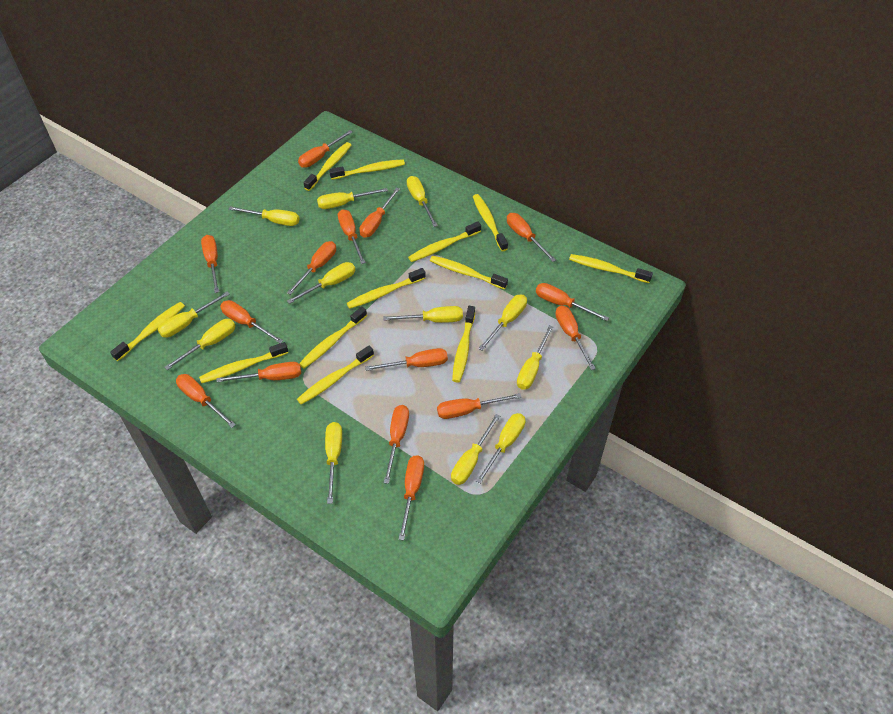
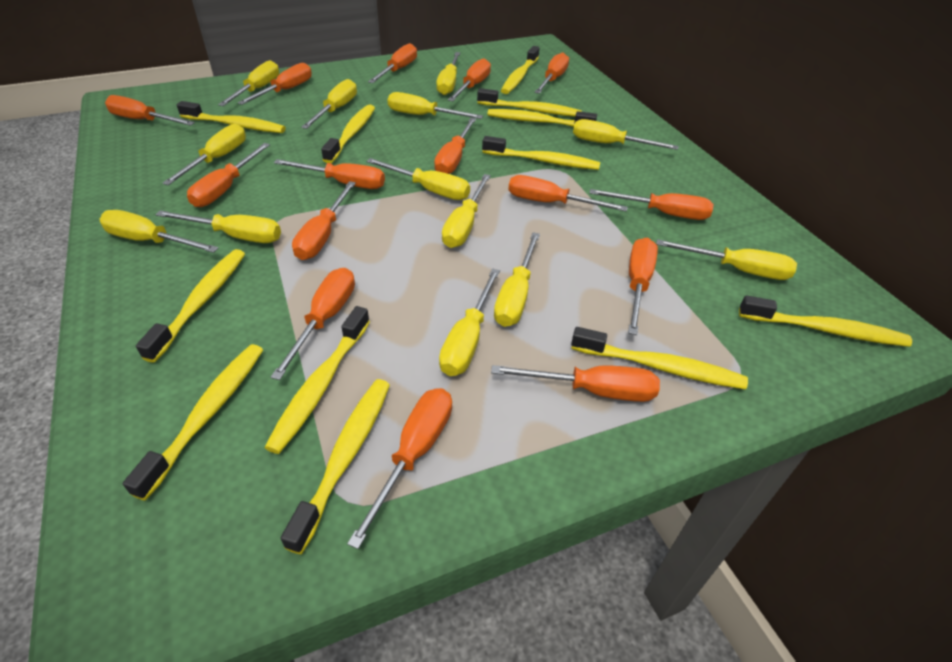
yellow screwdriver: [158,291,230,338] [164,319,235,370] [229,206,299,226] [287,262,355,304] [317,188,388,209] [325,422,342,504] [383,306,463,323] [407,176,438,227] [451,414,500,485] [476,413,525,484] [478,295,527,351] [517,325,554,390] = 12 -> [99,210,218,253] [155,210,281,243] [163,124,246,185] [218,60,279,106] [301,79,357,129] [366,158,470,200] [387,92,483,119] [436,52,460,95] [439,268,500,376] [442,174,491,248] [494,232,540,327] [573,119,679,150] [656,239,797,280] = 13

